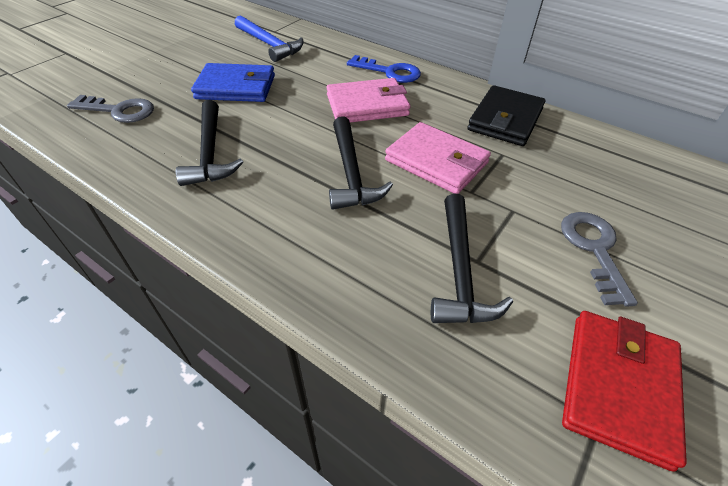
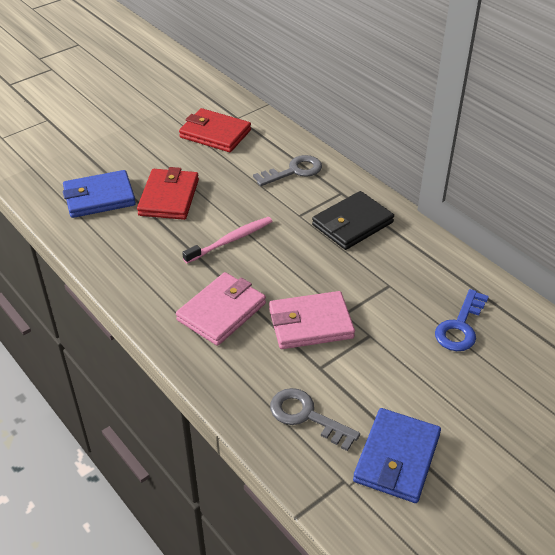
black hammer: [176,100,243,186] [329,116,393,210] [431,194,513,323] = 3 -> none = 0
blue hammer: [235,15,304,62] = 1 -> none = 0
blue wallet: [191,63,275,102] = 1 -> [63,170,136,218] [353,408,441,503] = 2
pink toothbrush: none = 0 -> [182,217,272,263] = 1
red wallet: [562,311,687,472] = 1 -> [137,167,199,220] [179,108,251,152] = 2

